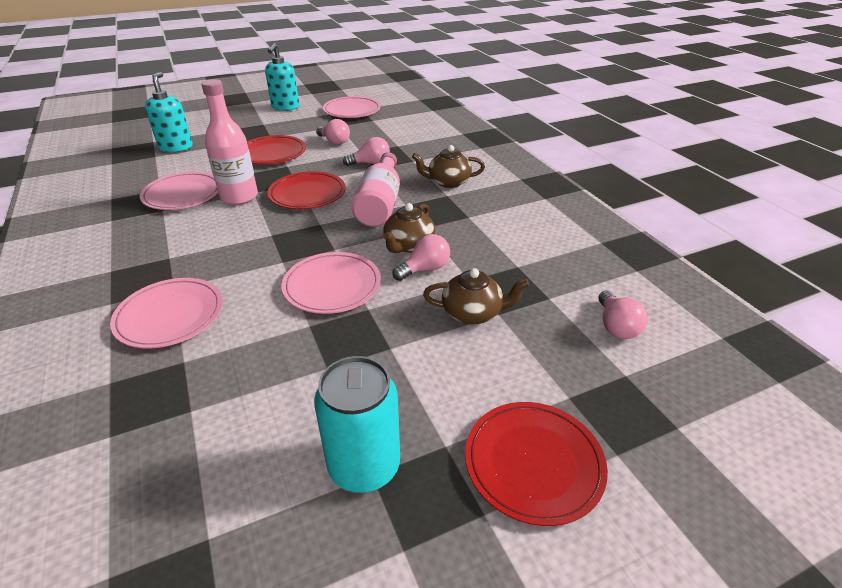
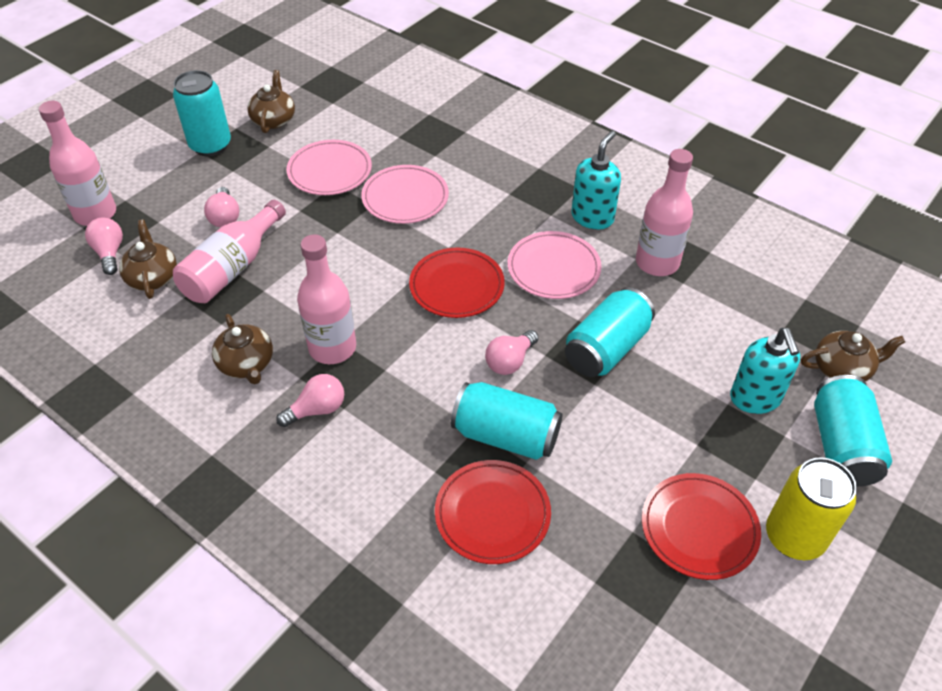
brown teapot: [383,203,435,253] [412,145,485,188] [423,268,529,324] = 3 -> [119,220,177,299] [212,314,273,384] [247,70,295,133] [801,331,905,382] = 4
pink bottle: [201,79,258,205] [351,152,400,227] = 2 -> [39,101,116,226] [173,200,286,303] [297,234,356,364] [636,149,693,276] = 4
pink plate: [110,278,223,348] [140,172,218,210] [282,252,381,314] [323,96,381,118] = 4 -> [287,140,372,195] [361,165,449,224] [508,231,601,299] = 3
turquoise can: [314,356,400,493] = 1 -> [173,70,231,156] [451,382,562,460] [565,287,655,377] [814,375,892,487] = 4
yellow can: none = 0 -> [766,457,857,560] = 1

